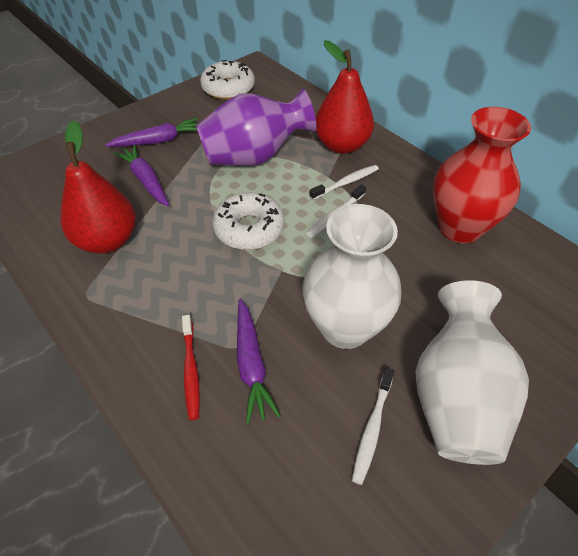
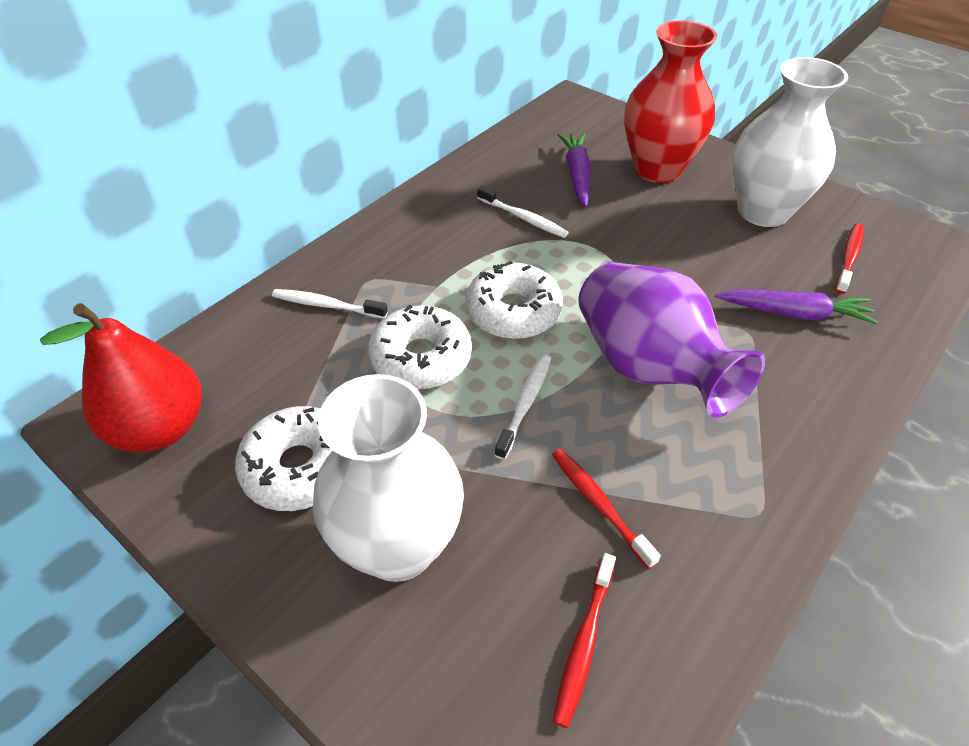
purple carrot: [105,118,199,147] [114,145,169,206] [237,299,281,424] = 3 -> [558,133,591,207] [715,290,878,324] = 2
red pear: [60,120,136,254] [315,40,374,154] = 2 -> [40,303,202,452] = 1
red toothbrush: [182,315,200,420] = 1 -> [552,448,661,569] [553,553,616,728] [835,223,864,294] = 3
white donut: [200,60,255,100] [212,192,285,250] = 2 -> [235,406,333,511] [368,305,472,390] [465,261,563,339] = 3

